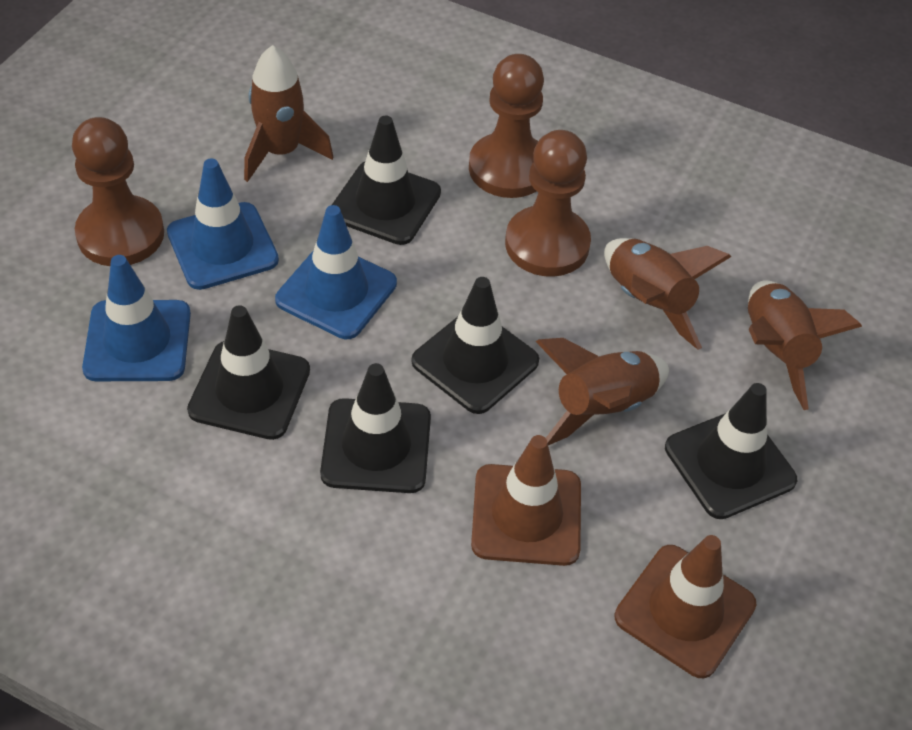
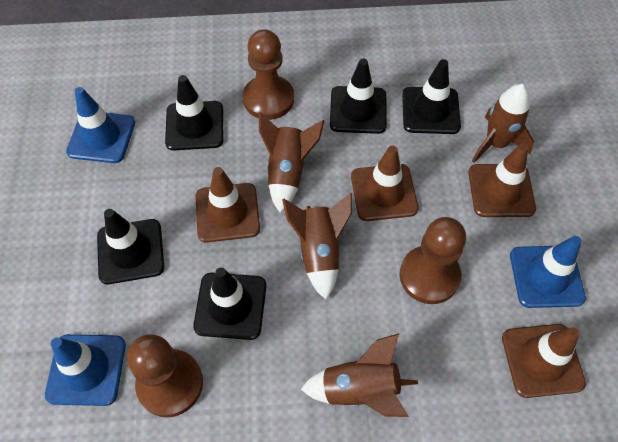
brown traffic cone: [471,435,581,566] [615,535,756,678] = 2 -> [195,167,260,243] [351,146,419,221] [468,144,536,217] [502,324,586,398] = 4

